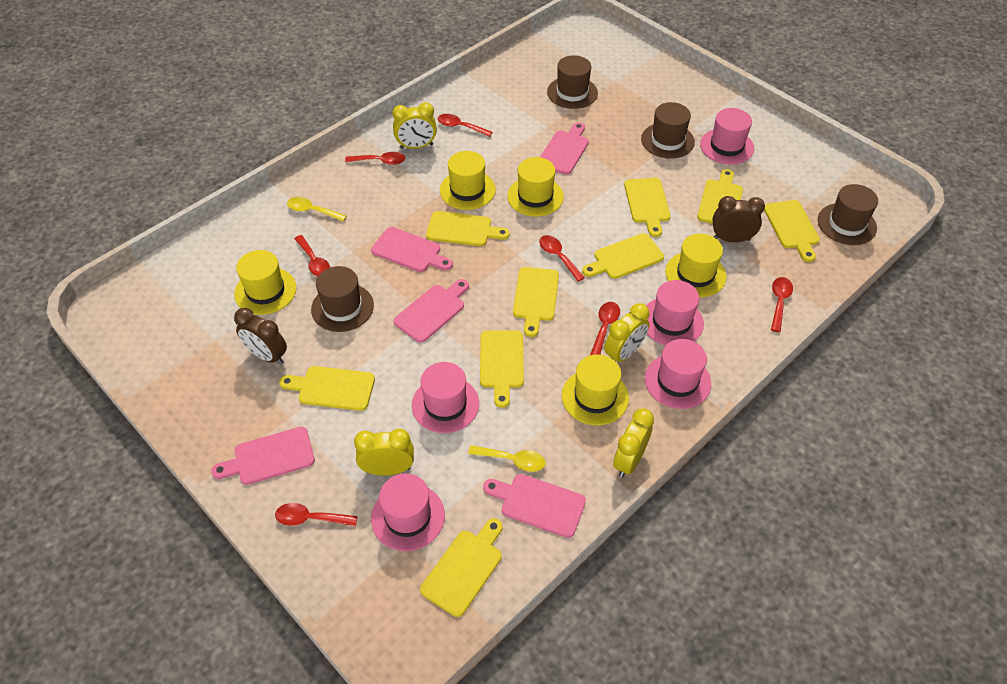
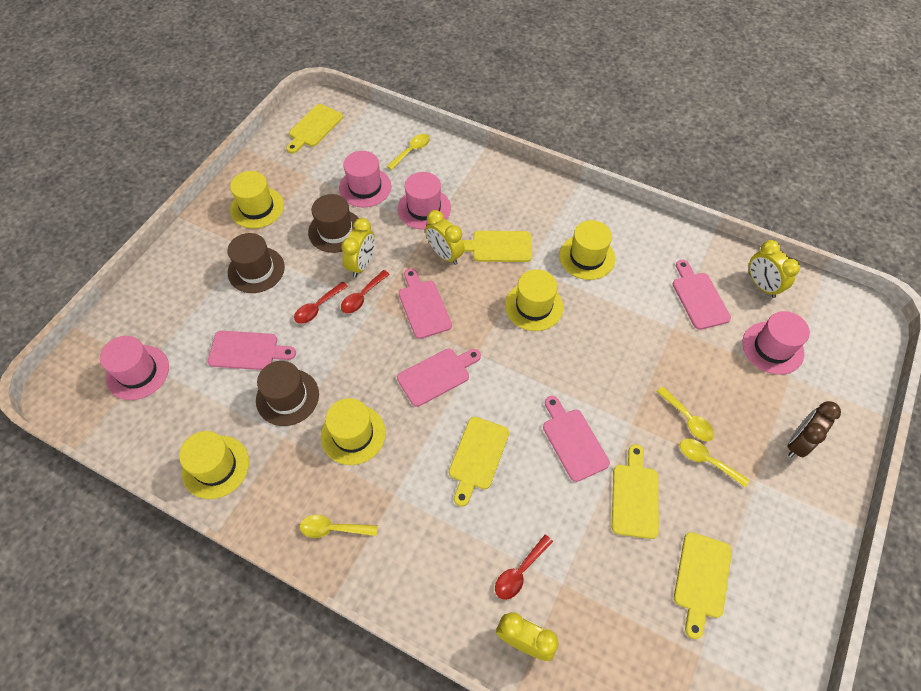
brown clock: [234,308,287,365] [712,196,765,242] = 2 -> [787,401,841,457] = 1
brown hat: [311,266,374,332] [547,55,598,109] [641,102,695,159] [818,184,878,245] = 4 -> [228,233,285,293] [256,361,319,426] [308,194,359,253] = 3
pink hat: [371,473,445,551] [412,362,479,433] [645,339,711,409] [646,280,704,345] [700,108,754,165] = 5 -> [100,336,169,400] [339,151,391,207] [398,172,451,230] [742,311,810,375] = 4
red spoon: [275,503,358,526] [294,235,330,276] [345,152,406,165] [437,114,493,137] [539,235,585,282] [590,302,620,355] [771,277,793,332] = 7 -> [294,282,348,324] [341,270,390,313] [495,535,553,600] = 3
yellow cutting board: [279,366,375,411] [420,518,502,617] [426,211,510,246] [480,331,524,408] [513,267,559,337] [582,233,664,279] [624,178,671,237] [697,169,743,224] [764,200,820,262] = 9 -> [286,104,343,154] [449,417,509,507] [463,231,532,262] [612,444,659,539] [674,532,732,639] = 5
yellow spoon: [287,197,347,222] [468,445,546,472] = 2 -> [300,515,378,538] [387,134,430,170] [656,387,714,441] [680,439,749,487] = 4

